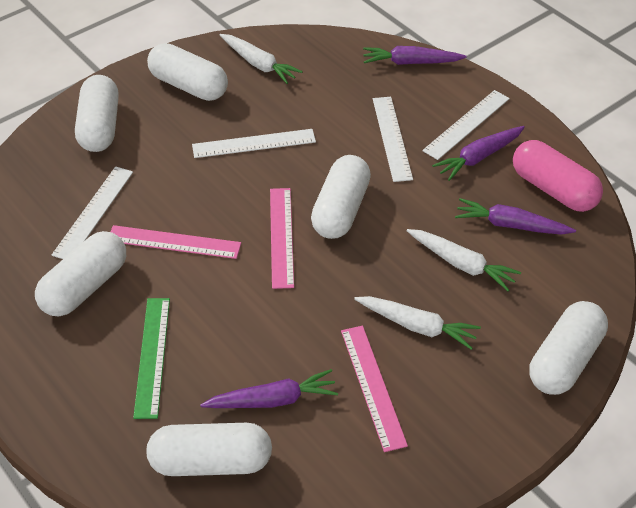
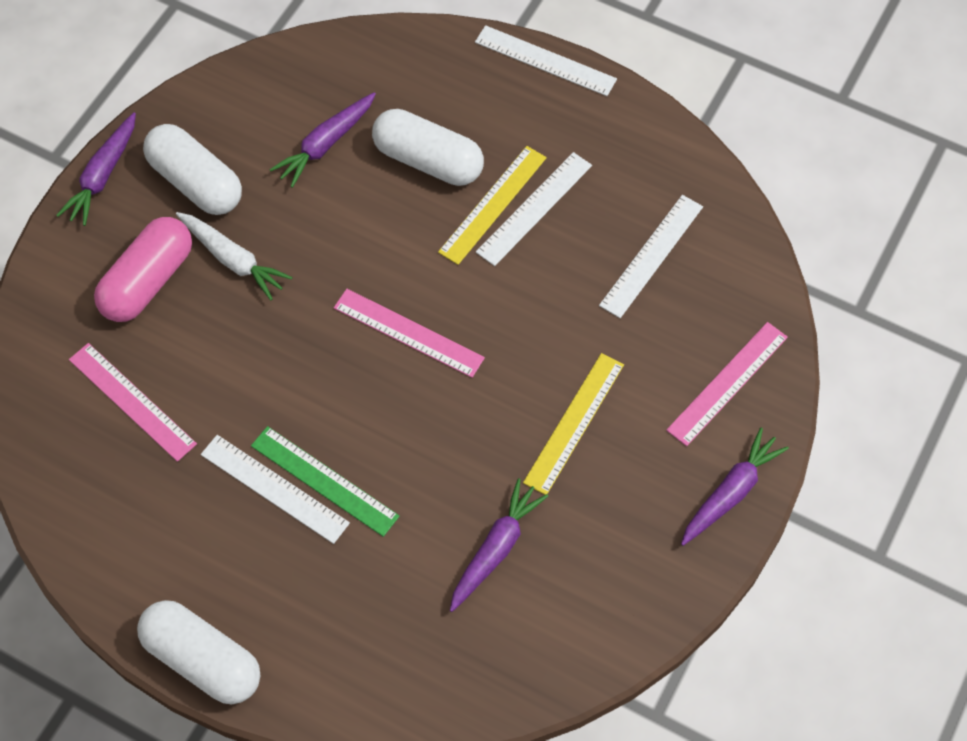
white capsule: [35,231,126,316] [75,75,119,152] [146,423,272,476] [147,43,228,101] [311,155,371,239] [529,301,608,395] = 6 -> [137,600,261,704] [143,124,242,215] [372,109,484,186] = 3
white carrot: [220,34,303,84] [354,296,481,350] [407,229,521,291] = 3 -> [176,212,292,300] = 1
yellow ruler: none = 0 -> [438,146,547,265] [523,353,624,495] = 2

